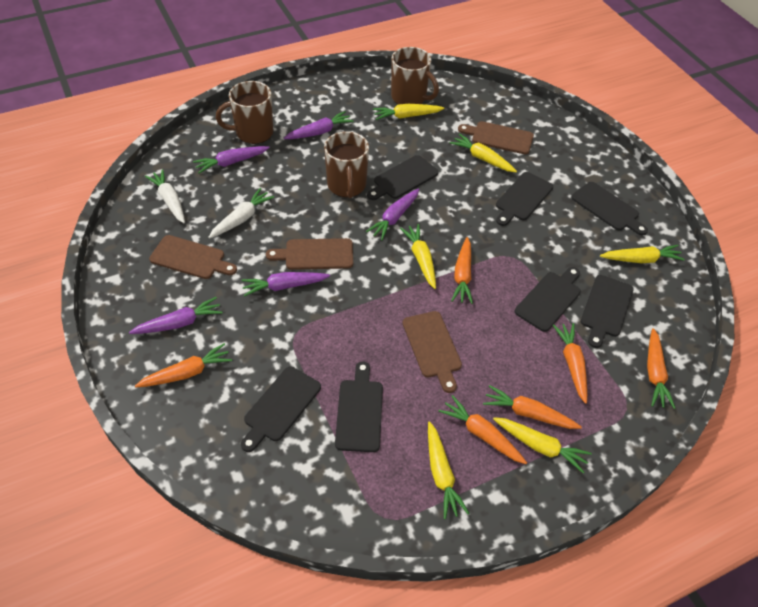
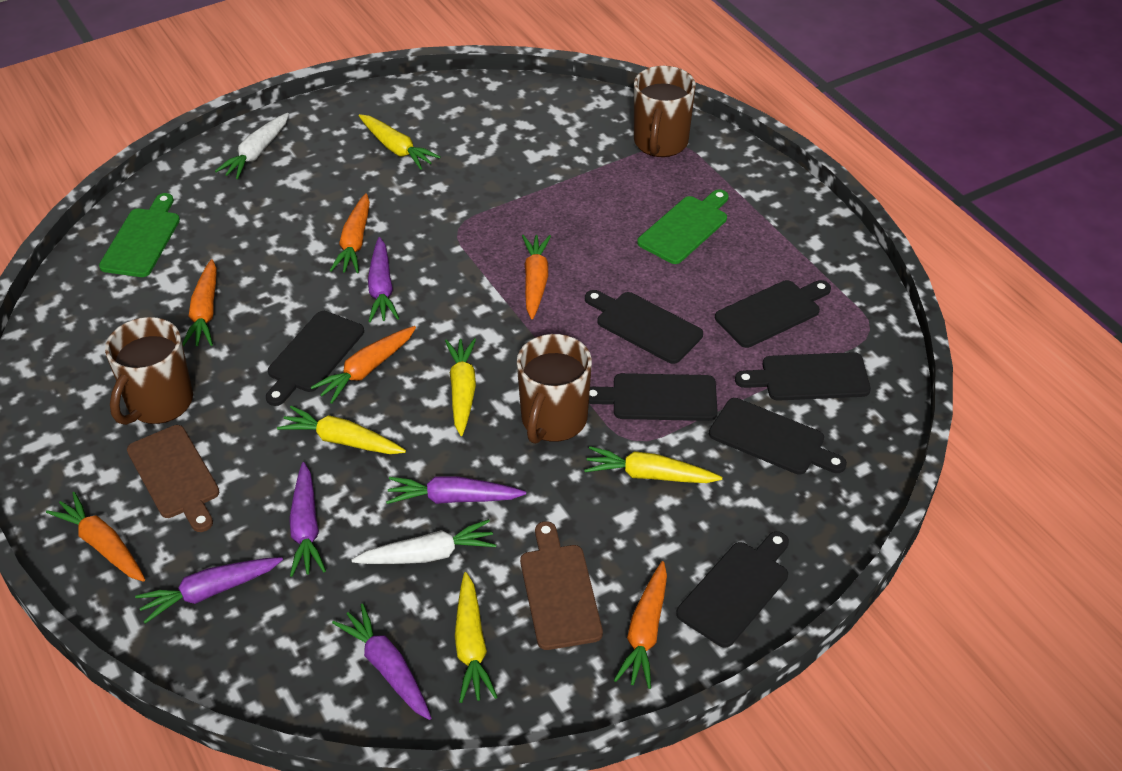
brown cutting board: [149,235,237,279] [266,238,353,270] [403,311,462,393] [458,121,534,154] = 4 -> [127,425,219,532] [520,521,603,650] = 2
green cutting board: none = 0 -> [99,193,180,277] [637,189,729,264] = 2
yellow carrot: [373,104,445,120] [400,224,436,289] [428,421,469,519] [450,134,517,172] [493,417,592,473] [600,245,685,263] = 6 -> [277,406,406,454] [359,114,441,170] [445,338,476,436] [455,572,498,703] [584,446,722,483] = 5

